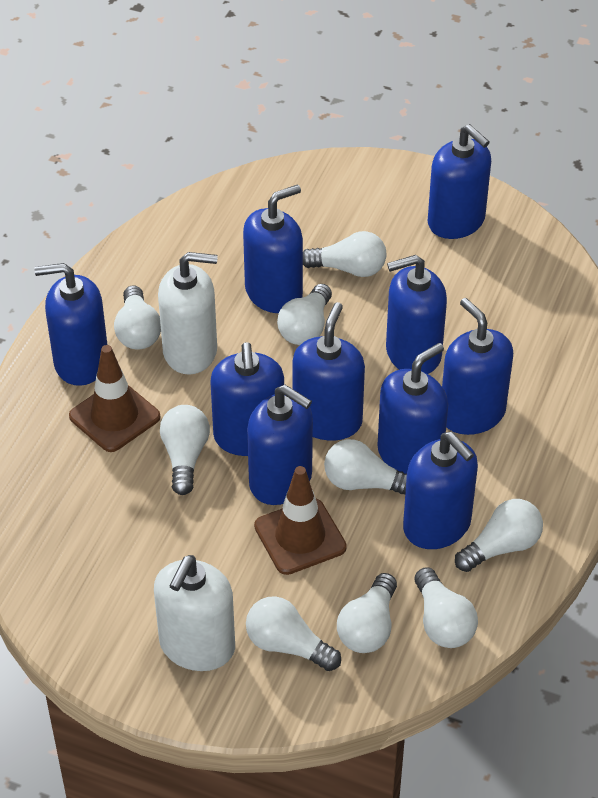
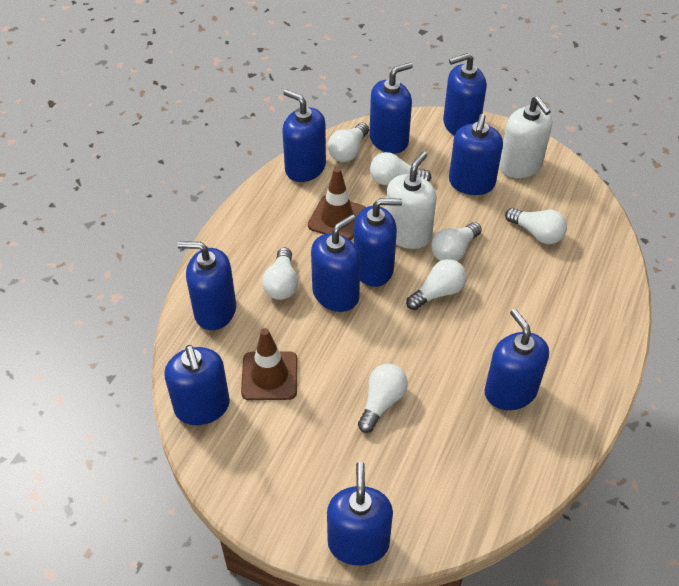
white light bulb: [114,285,161,350] [160,405,210,495] [246,596,341,671] [277,284,332,345] [303,231,386,277] [324,439,407,495] [337,573,397,653] [414,567,478,648] [455,499,543,572] = 9 -> [262,247,298,300] [328,123,369,162] [358,364,408,433] [370,152,432,185] [406,259,466,310] [431,222,482,261] [505,208,567,244] = 7

